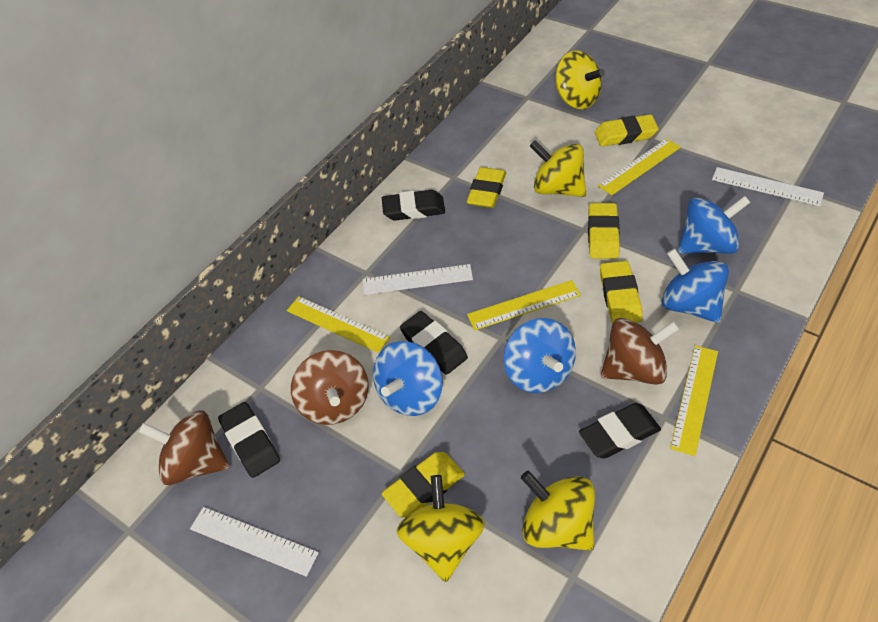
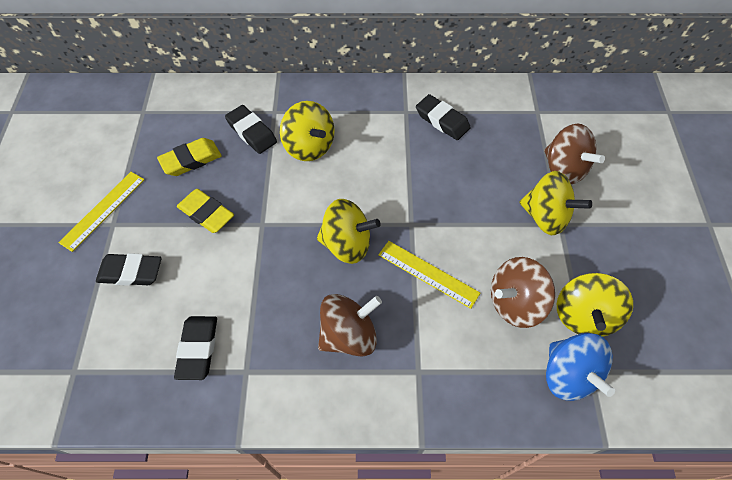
blue spinning top: [373,341,443,416] [504,318,576,393] [661,248,729,323] [678,196,750,254] = 4 -> [546,333,615,401] = 1
white ruler: [190,507,319,577] [363,264,473,295] [712,167,824,206] = 3 -> none = 0
yellow eraser: [382,452,465,517] [467,167,506,208] [588,203,620,259] [595,114,659,146] [600,261,642,323] = 5 -> [157,138,222,176] [177,189,234,233] = 2
yellow ruler: [287,296,390,353] [467,280,581,330] [598,138,681,195] [670,345,718,456] = 4 -> [58,172,145,252] [378,241,480,309] = 2

